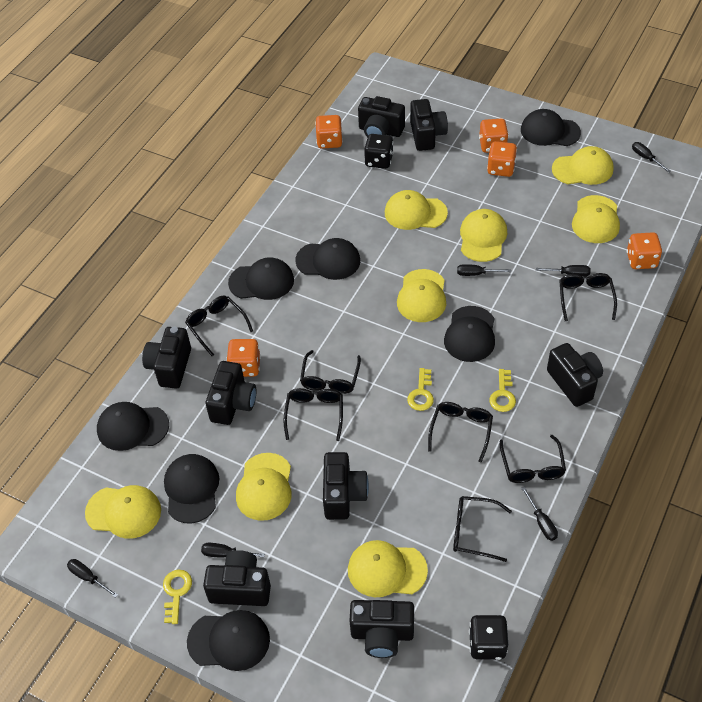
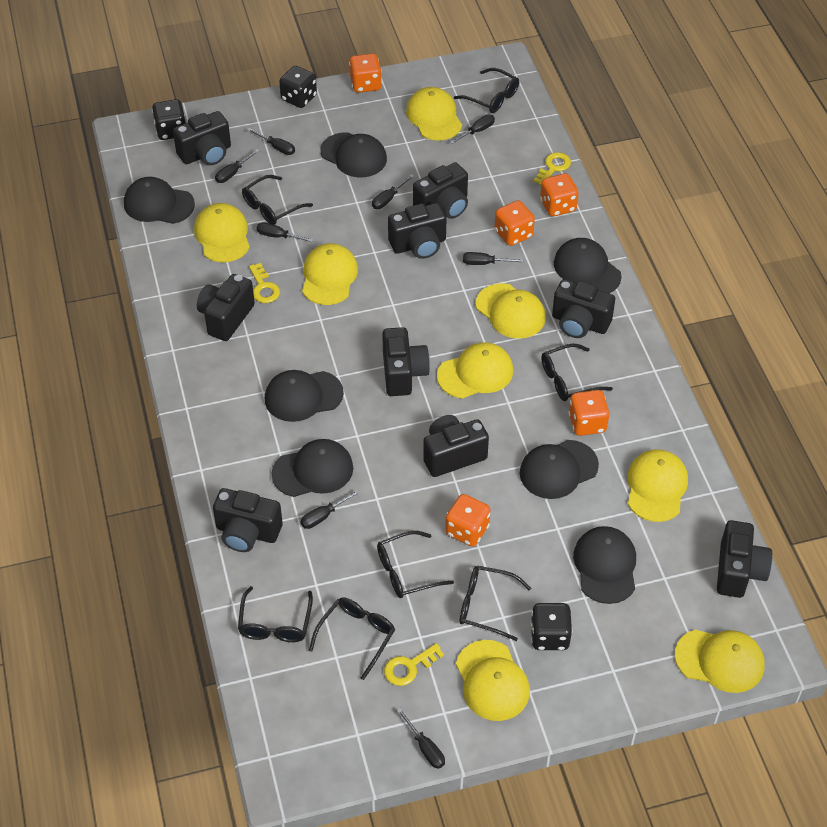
black camera: [142,327,191,388] [203,550,271,606] [205,361,256,425] [323,452,369,520] [349,600,414,658] [358,96,405,137] [410,99,448,151] [547,343,603,407] = 8 -> [173,111,231,165] [197,274,255,341] [213,488,283,552] [382,327,430,396] [388,203,446,259] [413,162,468,219] [423,415,489,477] [552,279,615,338] [717,520,772,598] = 9
black dice: [364,134,393,169] [469,615,508,660] = 2 -> [152,99,186,140] [279,66,317,108] [531,603,572,650] = 3
black screwdriver: [67,559,118,598] [201,543,265,558] [457,264,511,276] [521,487,558,541] [536,265,591,277] [632,142,671,173] = 6 -> [215,149,259,183] [247,128,295,155] [257,222,314,242] [301,490,360,529] [372,174,414,209] [397,708,445,769] [450,114,495,144] [463,252,523,265] = 8

